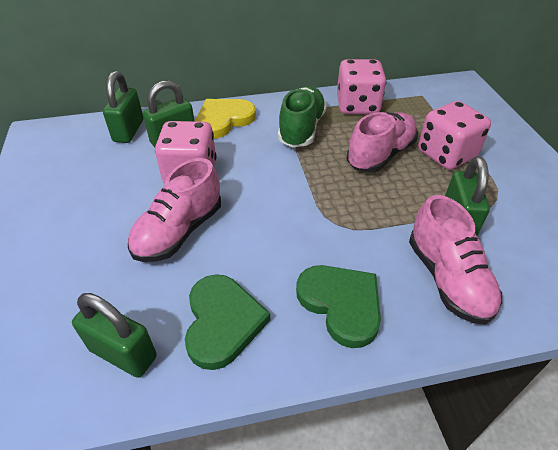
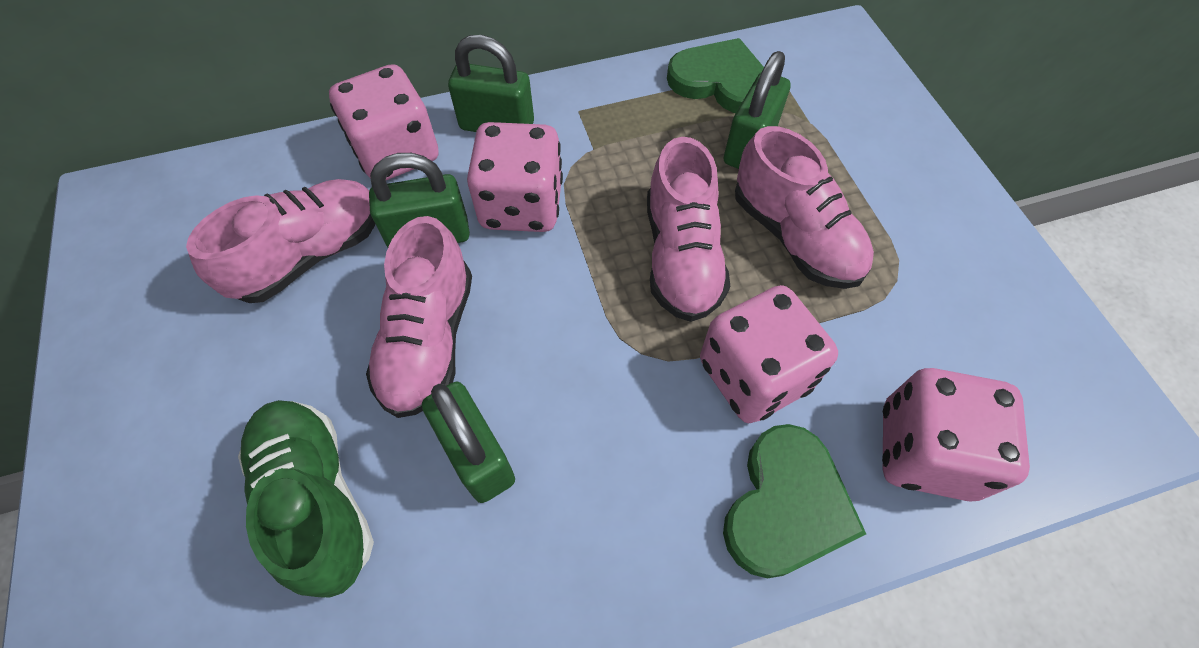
pink dice: [155,121,216,183] [337,59,386,114] [418,101,491,170] = 3 -> [329,64,439,180] [467,122,563,232] [700,285,838,423] [882,368,1030,502] = 4
pink shoe: [128,158,221,262] [347,112,418,172] [409,195,502,325] = 3 -> [186,179,376,303] [366,216,472,418] [647,137,730,322] [735,126,874,289] = 4
yellow heart: [195,99,256,139] = 1 -> none = 0

